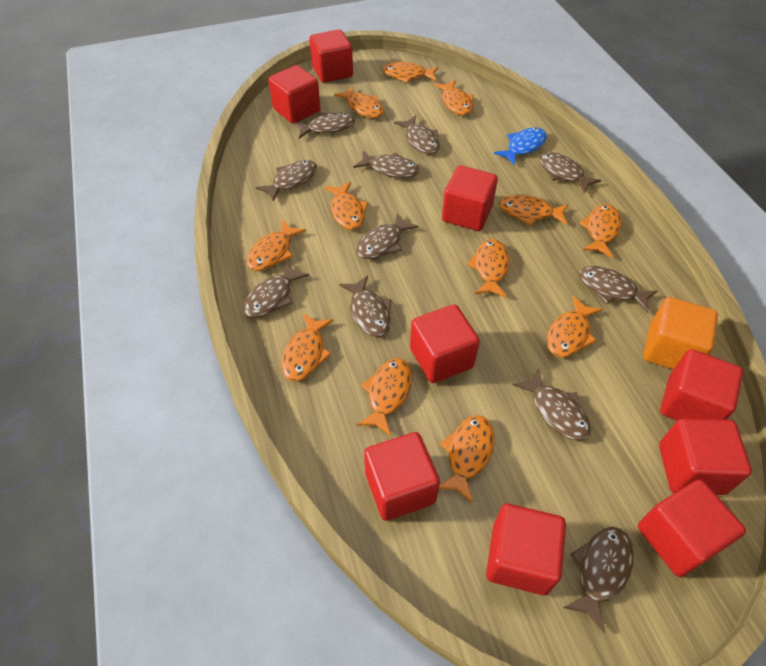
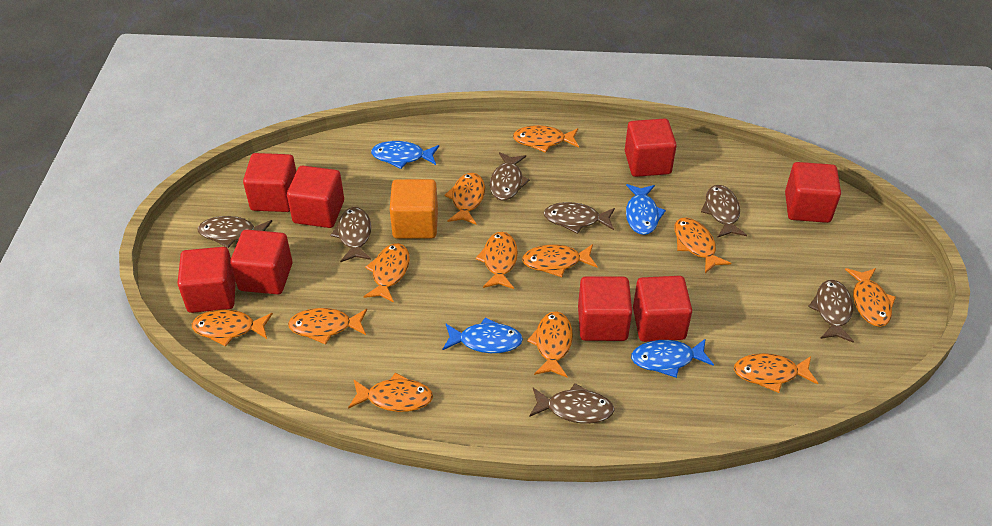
blue fish: [494,127,547,165] = 1 -> [371,141,439,169] [442,317,523,353] [626,184,666,235] [631,338,714,378] = 4
brown fish: [243,262,310,318] [256,160,317,202] [293,112,355,139] [339,275,391,337] [354,151,420,178] [356,213,419,259] [394,115,440,154] [513,368,591,441] [539,152,601,193] [563,527,634,633] [579,266,657,313] = 11 -> [198,216,272,248] [330,207,371,262] [490,152,530,201] [529,383,614,424] [543,202,615,234] [701,185,747,238] [808,280,854,343] = 7
red cube: [268,65,320,124] [309,29,353,83] [364,432,440,521] [410,304,480,383] [442,165,498,231] [486,504,566,595] [638,479,746,577] [659,418,752,495] [660,349,743,420] = 9 -> [177,247,236,313] [230,229,292,295] [243,153,296,212] [287,166,344,228] [578,276,632,341] [625,118,677,177] [633,276,692,342] [785,162,841,223] = 8

